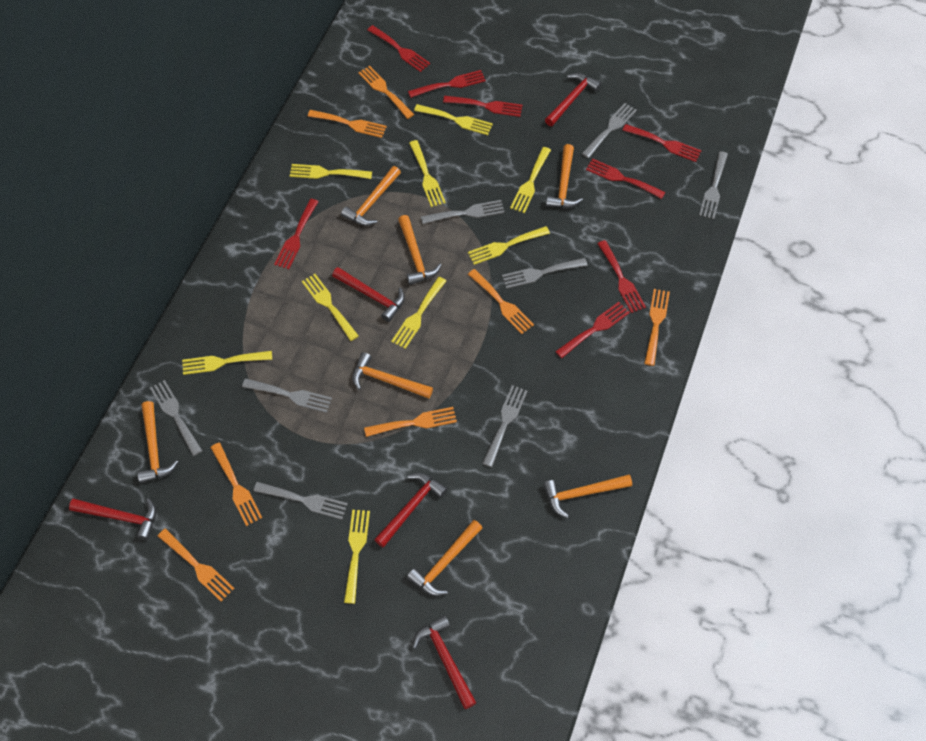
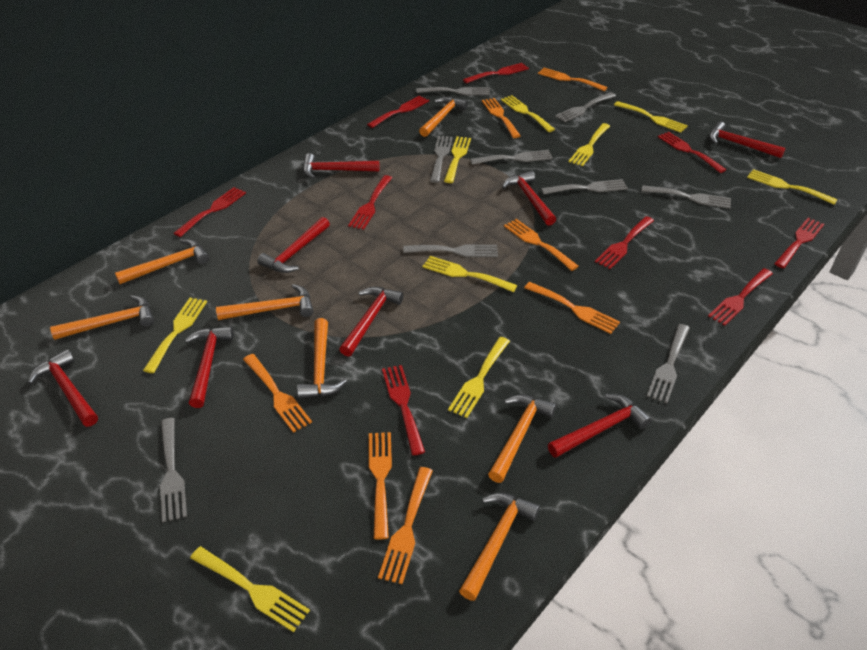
grey fork: [150,380,202,456] [242,378,332,413] [253,482,348,520] [421,200,505,224] [482,385,528,467] [502,258,588,289] [582,103,637,158] [699,151,728,219] = 8 -> [160,418,187,523] [403,244,498,257] [416,87,490,95] [430,136,453,183] [470,150,553,165] [541,179,628,195] [555,92,616,122] [641,185,731,209] [647,324,690,403] = 9
red fork: [274,199,319,269] [367,25,430,72] [408,70,486,98] [443,96,523,117] [555,302,630,358] [586,159,665,199] [597,240,646,313] [622,124,702,162] = 8 -> [174,187,246,237] [348,175,392,230] [367,95,429,128] [382,365,425,455] [463,63,529,84] [595,216,654,269] [658,132,726,173] [708,268,773,326] [774,218,824,268] = 9
red hammer: [69,498,156,540] [332,267,405,322] [374,473,447,547] [412,615,476,709] [545,73,601,126] = 5 -> [28,349,98,427] [185,326,234,408] [257,217,330,273] [303,153,379,179] [339,287,404,357] [502,171,556,226] [548,394,651,458] [709,122,785,158] = 8

